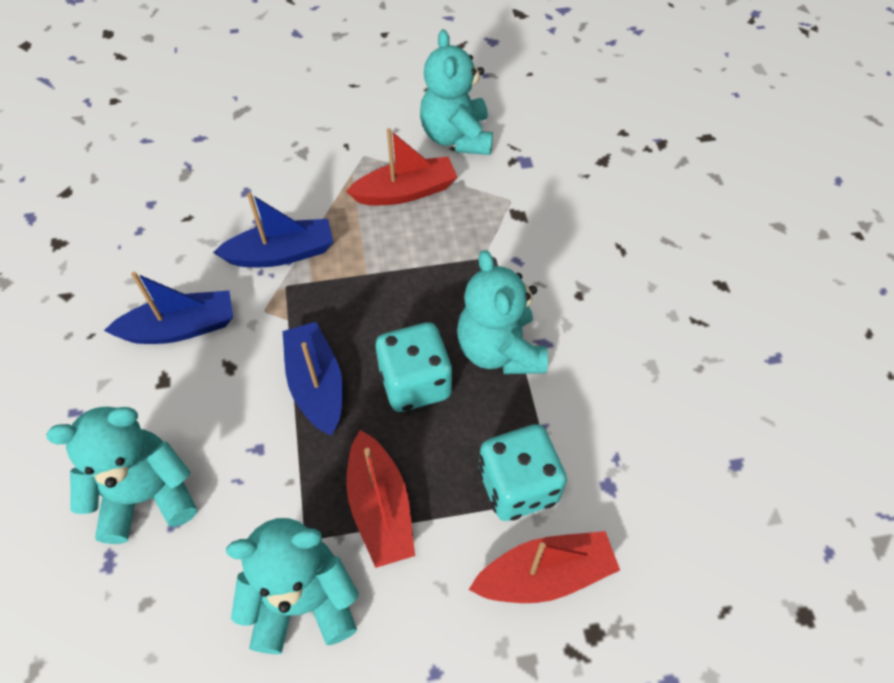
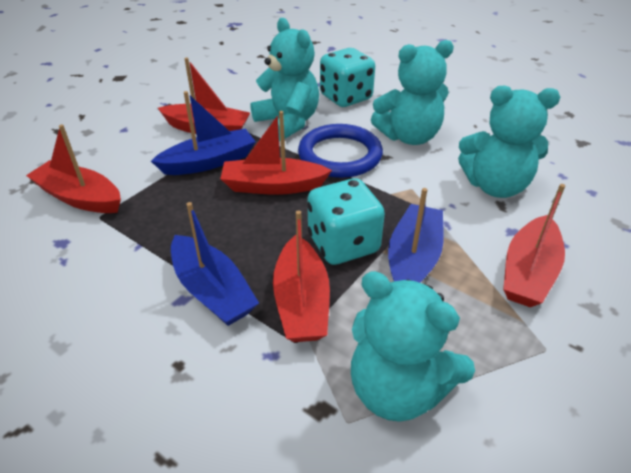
blue ring: none = 0 -> [298,124,383,178] = 1
red boat: [346,128,458,205] [347,430,415,568] [469,531,620,603] = 3 -> [26,125,121,213] [158,57,250,134] [220,111,332,195] [273,210,330,342] [503,184,565,307] = 5

